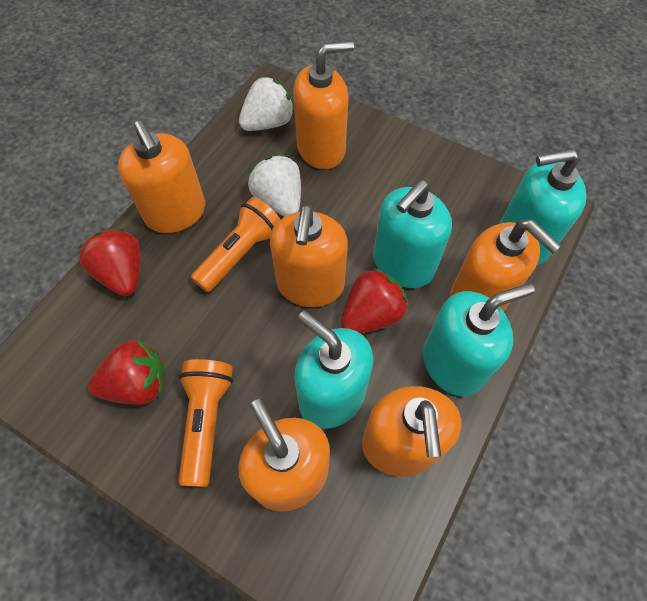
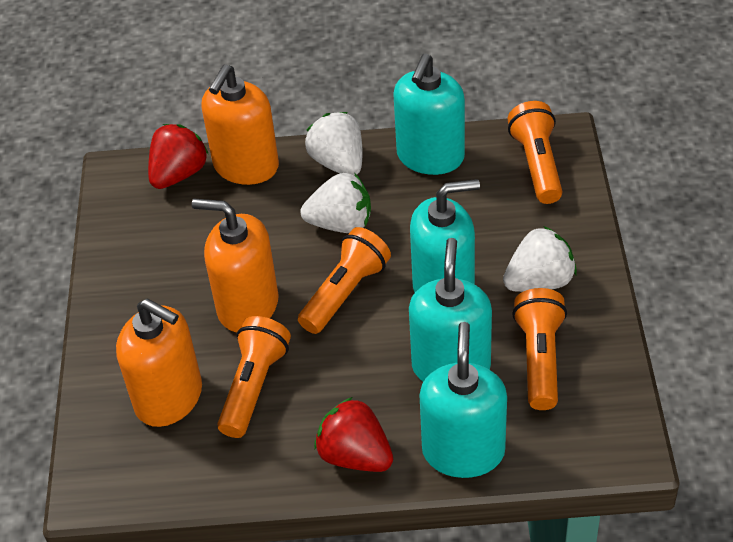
orange flashlight: [178,359,233,487] [191,197,281,292] = 2 -> [217,316,291,438] [298,227,391,334] [508,101,562,204] [512,288,567,410] = 4
orange soap dispenser: [118,120,205,233] [238,399,330,511] [270,205,348,307] [293,41,354,169] [362,386,461,476] [450,220,561,312] = 6 -> [116,299,202,427] [192,199,279,332] [201,65,279,185] = 3
red strawberry: [78,228,141,296] [88,340,166,405] [341,268,408,334] = 3 -> [148,124,208,189] [314,397,393,472] = 2
white strawberry: [239,76,295,131] [248,155,301,217] = 2 -> [300,173,371,233] [305,112,362,176] [503,226,577,292] = 3

